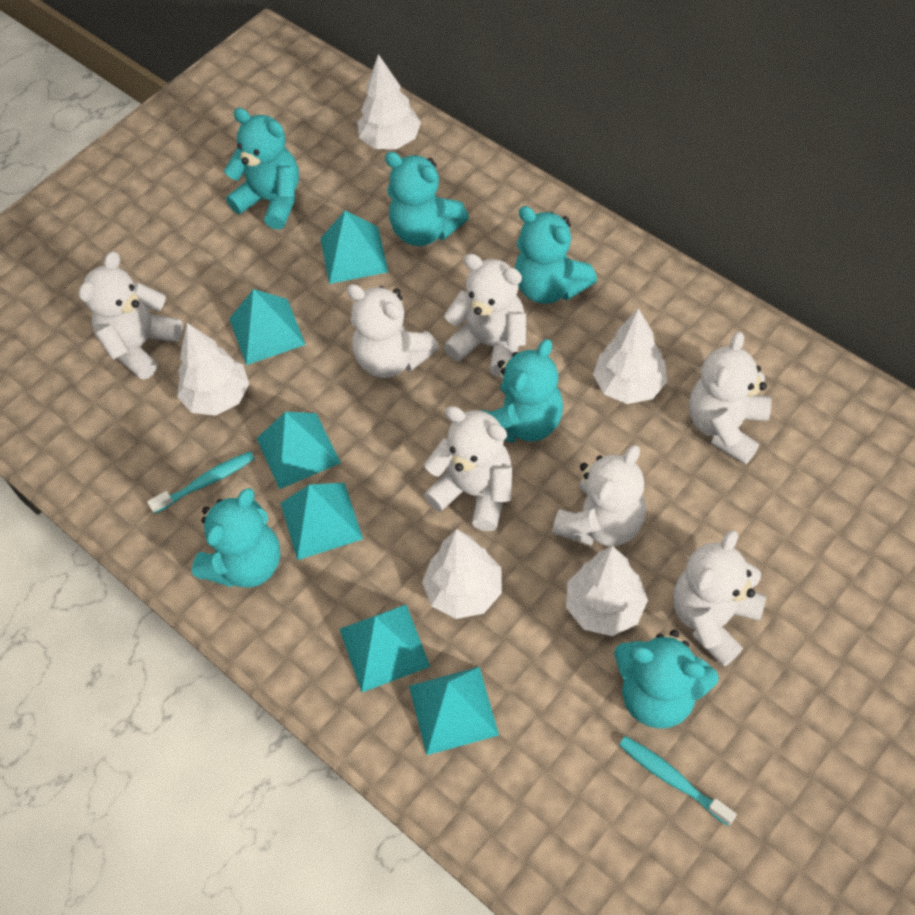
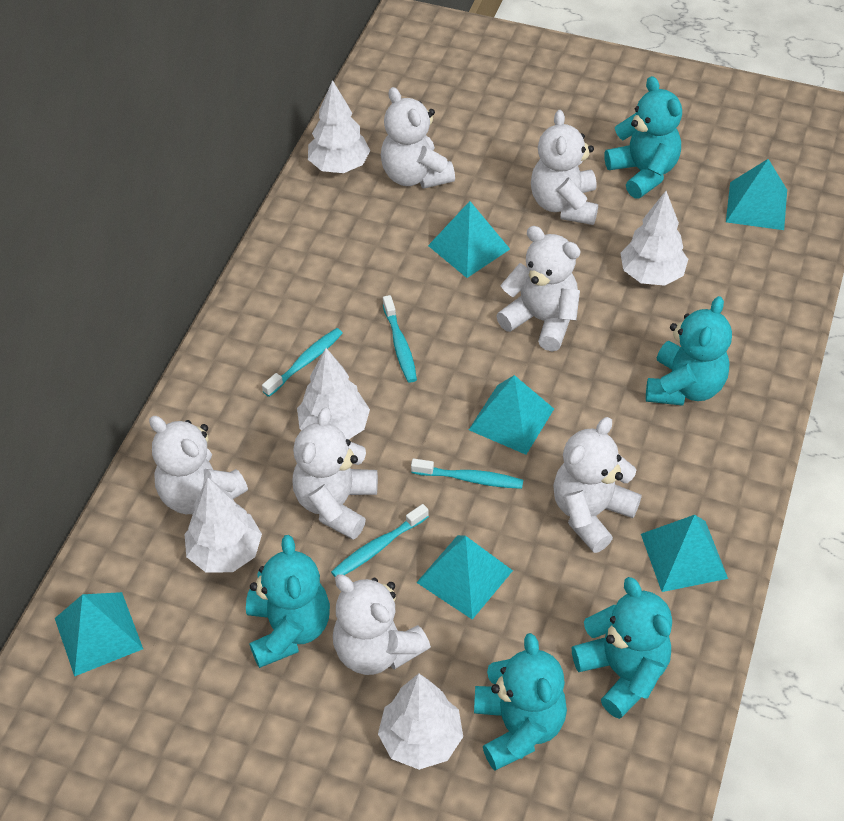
turquoise teddy bear: [192,488,281,588] [224,108,299,230] [385,152,469,246] [482,339,563,443] [515,206,597,304] [614,630,719,729] = 6 -> [246,535,330,668] [474,633,567,770] [572,577,672,719] [604,76,682,199] [646,296,732,406] = 5
turquoise toothbrush: [147,451,255,514] [619,736,737,826] = 2 -> [262,328,343,397] [331,504,429,577] [383,295,417,383] [411,459,523,489] = 4

